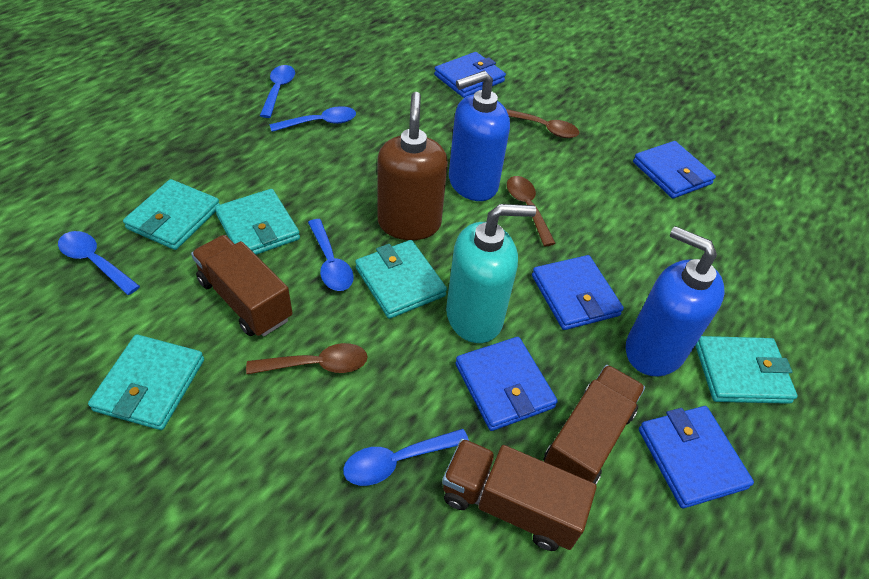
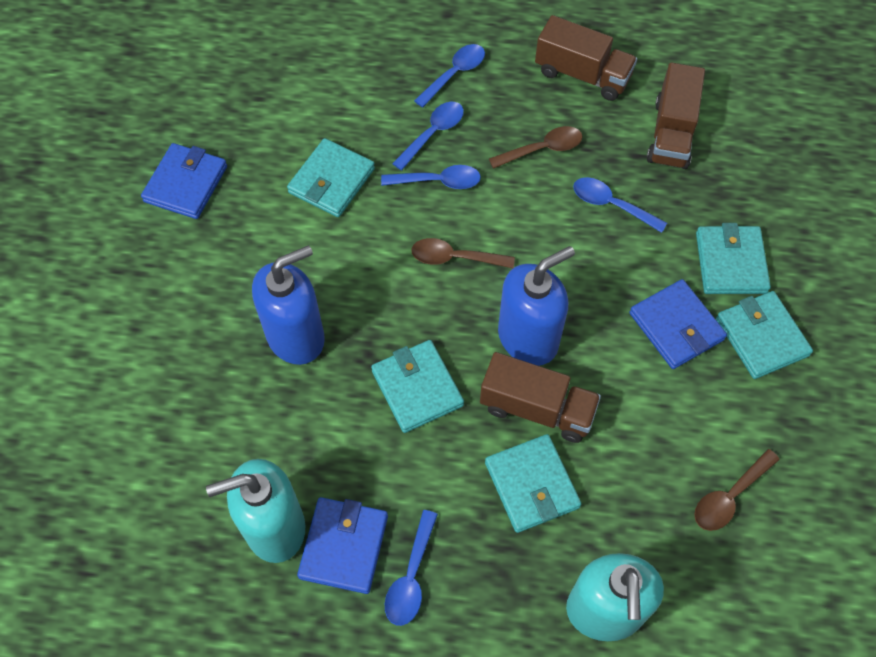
blue wallet: [434,52,506,98] [455,337,558,431] [532,255,624,330] [633,141,716,198] [639,406,754,508] = 5 -> [141,143,227,219] [297,497,388,594] [629,279,727,369] = 3
brown soap dispenser: [377,92,448,240] = 1 -> none = 0
turquoise soap dispenser: [446,204,536,343] = 1 -> [206,459,305,563] [566,553,664,641] = 2

